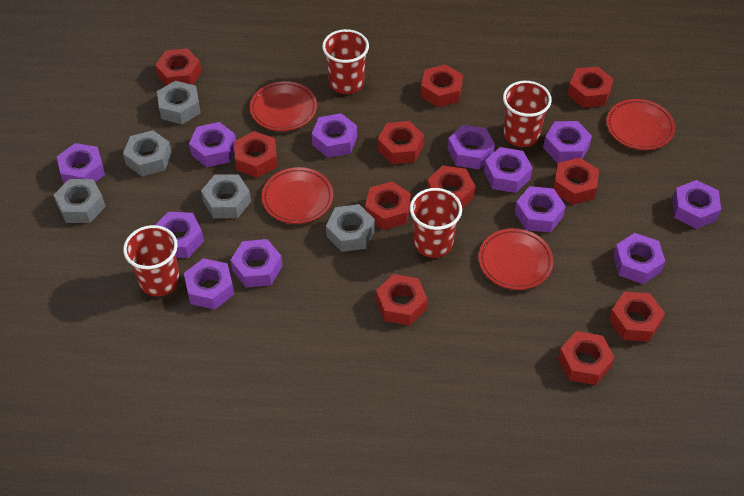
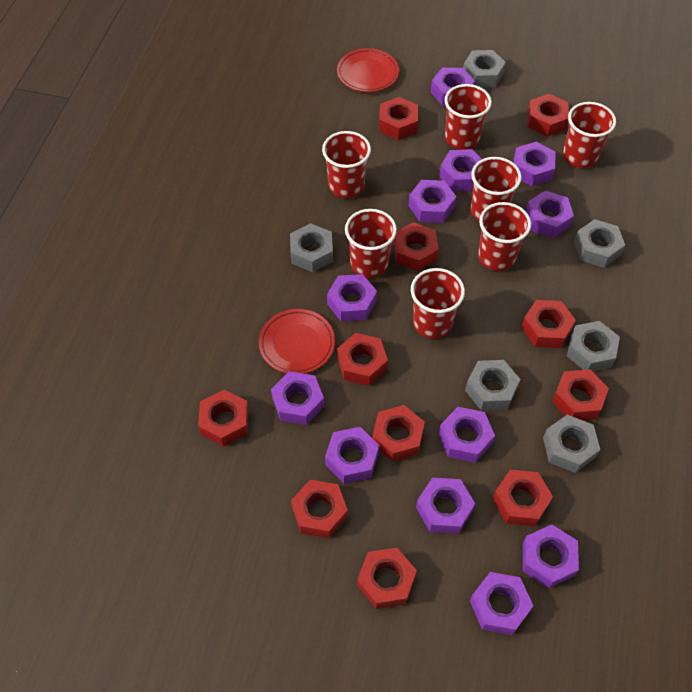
grey nut: [54,179,106,223] [123,130,172,176] [157,81,200,124] [201,174,251,218] [326,204,375,252] = 5 -> [290,223,333,272] [463,50,506,88] [465,360,520,410] [543,415,600,473] [567,321,620,372] [574,219,625,268] = 6
red cup: [123,225,180,296] [322,29,369,94] [410,188,462,258] [503,81,552,147] = 4 -> [322,131,371,198] [345,209,397,278] [411,268,465,339] [445,84,492,150] [471,157,521,221] [478,202,531,271] [563,102,616,168] = 7
red plate: [250,81,317,131] [262,167,333,224] [478,228,554,290] [606,99,675,150] = 4 -> [259,309,335,374] [337,48,399,92] = 2

